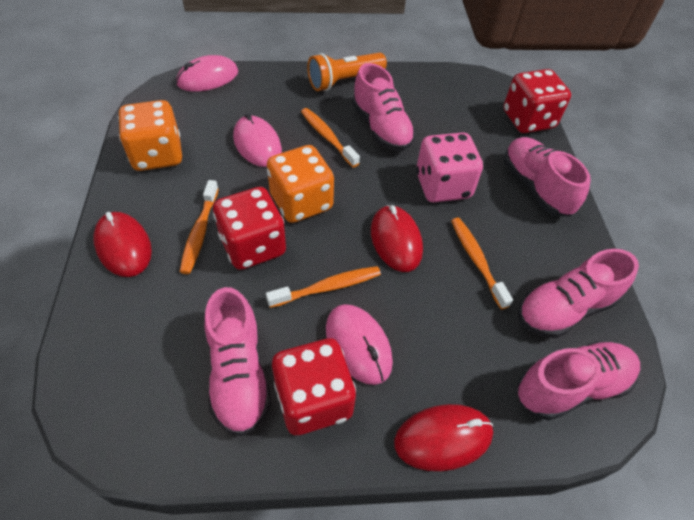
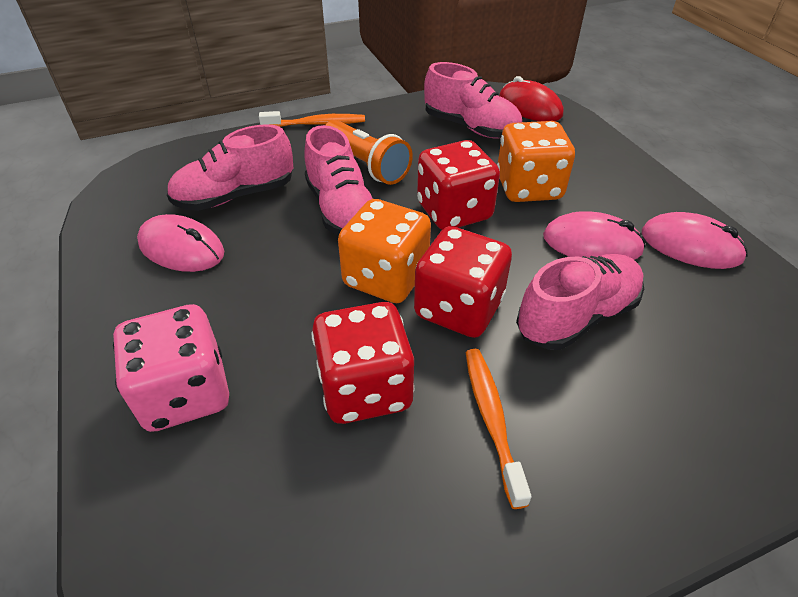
orange toothbrush: [180,180,219,274] [266,266,381,308] [301,108,360,167] [451,218,513,309] = 4 -> [259,111,365,127] [465,349,532,509] = 2
pink shoe: [205,287,271,436] [352,63,415,151] [504,137,591,216] [517,341,640,421] [518,249,639,338] = 5 -> [167,124,293,211] [304,125,373,235] [424,62,522,138] [516,254,644,350] = 4
red mouse: [93,212,152,277] [371,205,423,272] [394,404,493,471] = 3 -> [499,76,563,121] = 1

